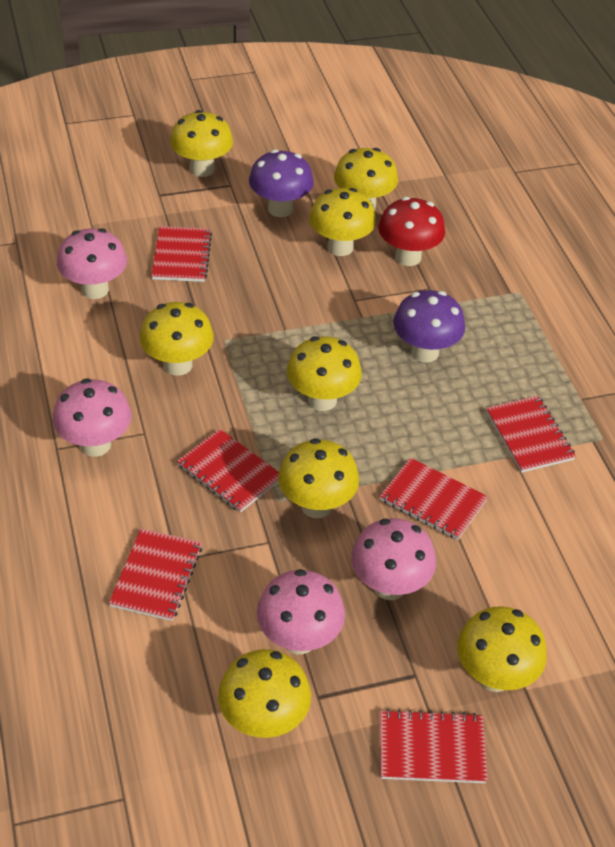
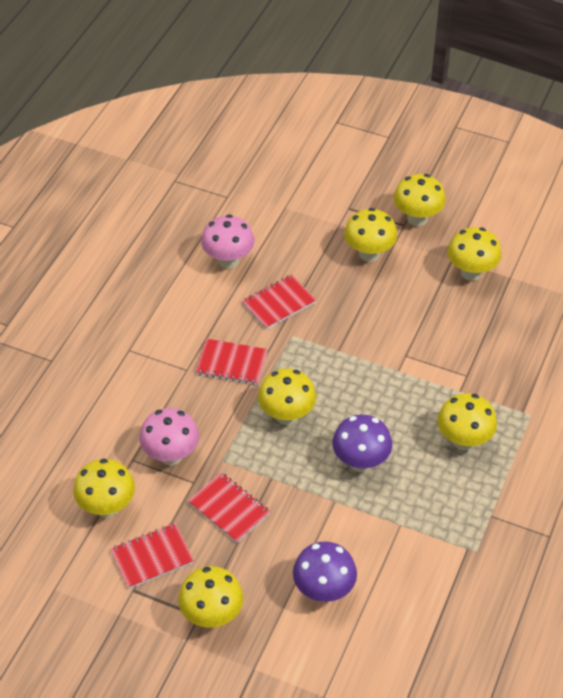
pink mushroom: [53,378,132,457] [57,228,127,299] [257,569,345,654] [351,518,436,600] = 4 -> [139,408,199,465] [201,214,254,269] = 2
red mushroom: [378,197,445,266] = 1 -> none = 0
red notebook: [109,528,202,621] [151,226,212,282] [177,429,279,513] [380,458,488,540] [380,709,488,783] [486,396,576,473] = 6 -> [110,523,194,589] [188,472,270,543] [195,339,268,385] [242,274,316,330] = 4
yellow mushroom: [140,302,214,376] [170,110,233,177] [218,649,311,738] [278,438,359,518] [287,336,362,411] [309,188,376,256] [334,148,398,210] [457,606,547,692] = 8 -> [73,459,135,518] [178,566,243,628] [258,368,316,425] [344,208,397,262] [394,174,446,226] [437,393,497,450] [447,227,501,281] = 7

